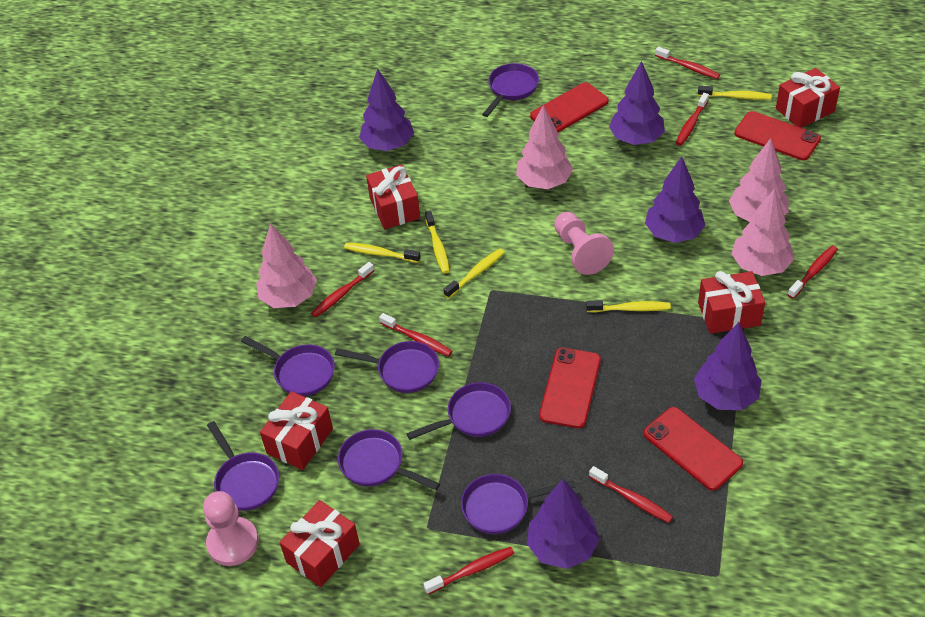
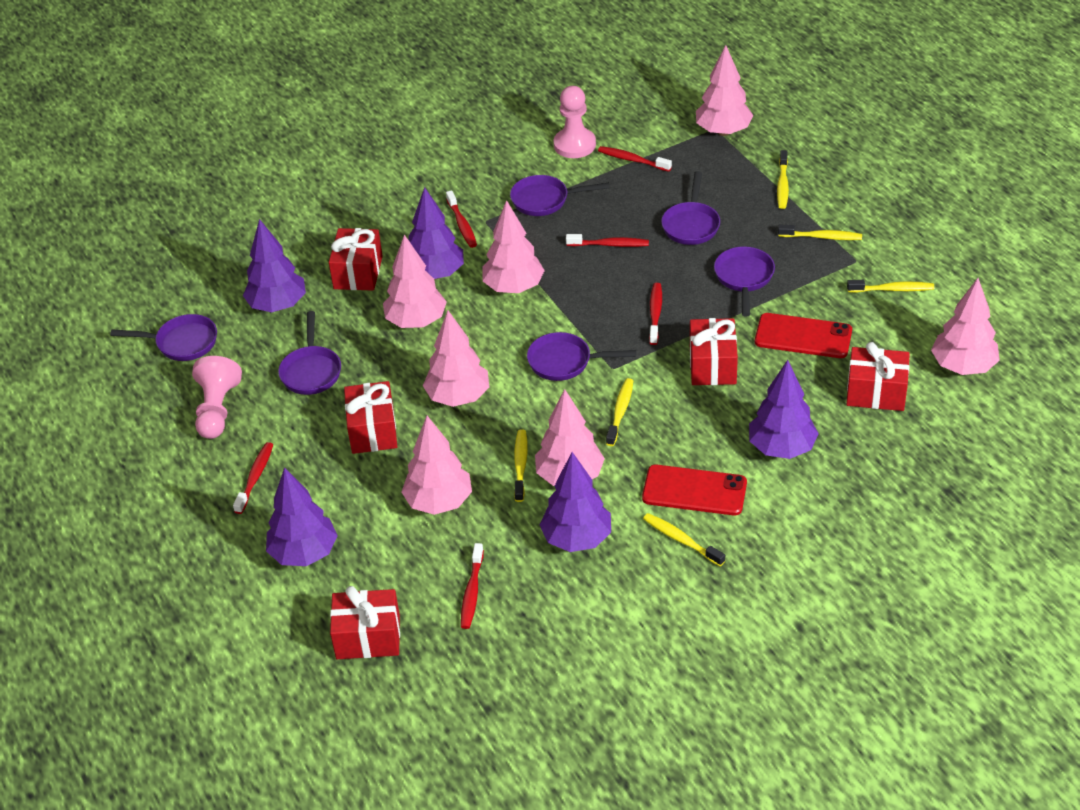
pink tree: [256,223,317,308] [516,105,573,189] [729,138,789,222] [731,188,794,276] = 4 -> [383,234,447,328] [401,416,472,515] [423,311,489,407] [482,200,545,293] [535,389,605,486] [696,45,754,136] [931,278,1000,375] = 7
purple pan: [207,421,279,511] [241,336,335,396] [335,341,439,393] [338,429,440,490] [406,382,511,440] [461,474,576,534] [482,63,539,117] = 7 -> [110,314,217,361] [278,311,341,395] [510,175,609,216] [527,332,636,381] [661,171,720,245] [714,247,775,317] = 6
red phone: [530,82,609,132] [539,348,601,428] [644,407,743,491] [734,111,821,160] = 4 -> [642,465,747,515] [755,313,852,358] = 2
red toothbrush: [311,262,374,318] [379,313,452,357] [423,547,514,594] [589,466,673,523] [655,46,720,79] [676,93,709,146] [787,246,838,299] = 7 -> [233,442,273,514] [446,190,477,248] [461,543,484,629] [566,234,649,247] [598,146,672,172] [649,283,662,345] = 6
yellow toothbrush: [344,243,421,263] [425,211,450,274] [443,248,505,298] [586,300,671,313] [698,86,772,100] = 5 -> [514,429,528,502] [606,378,633,446] [643,513,725,566] [777,150,789,209] [778,225,862,240] [847,280,934,293] = 6

